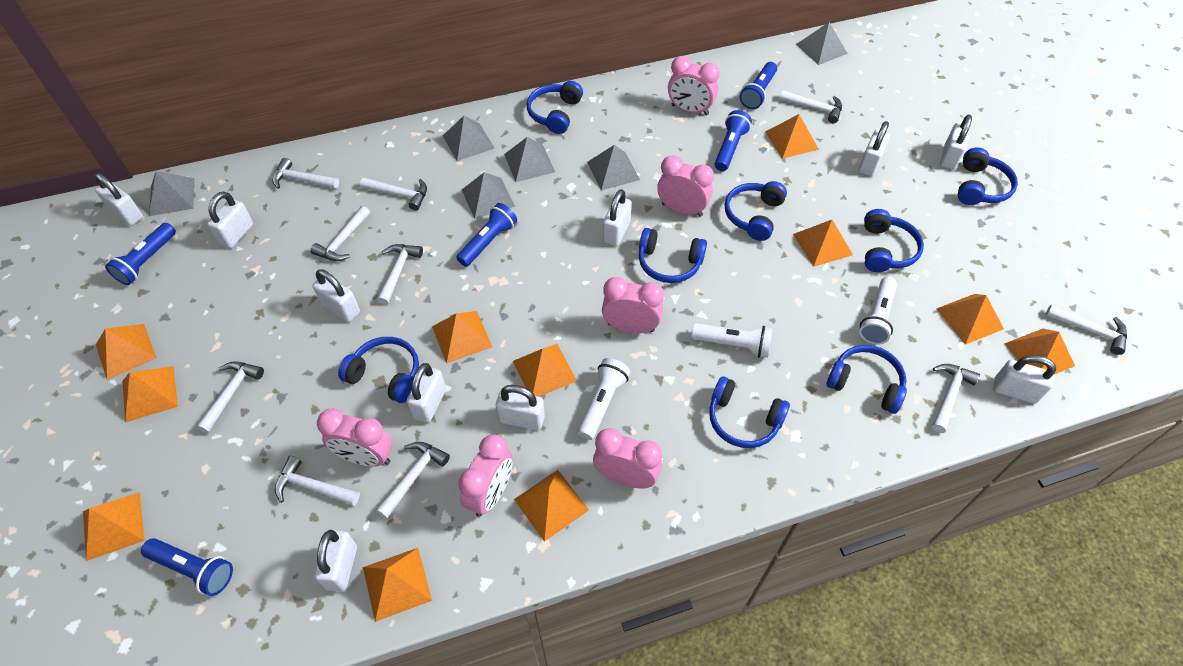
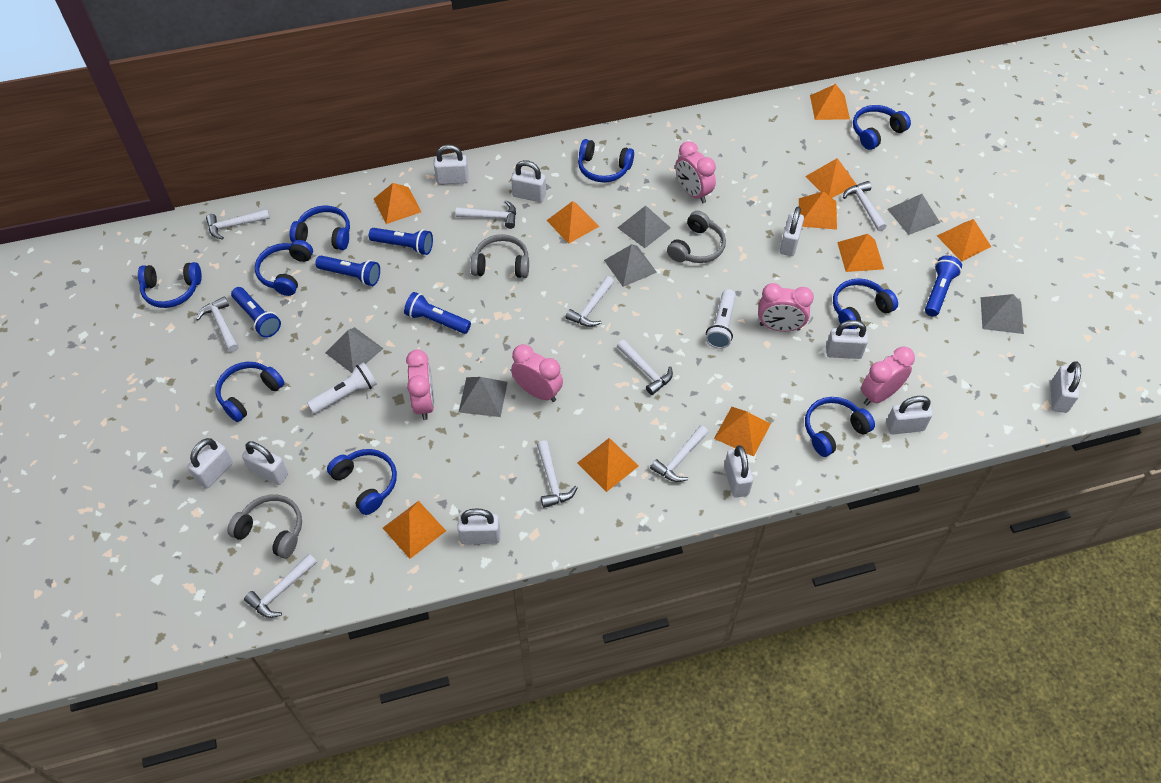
blue headphones: [338,337,419,403] [526,81,583,134] [639,228,707,283] [709,376,790,448] [725,181,787,241] [827,345,907,414] [864,209,924,272] [958,147,1018,205] = 8 -> [138,262,202,308] [215,362,285,422] [255,240,313,296] [290,205,350,250] [327,449,397,515] [578,139,634,183] [805,397,875,457] [833,278,898,329] [853,105,911,150] = 9
grey headphones: none = 0 -> [227,495,302,559] [471,234,529,278] [667,211,726,263] = 3
orange pyramid: [83,492,145,561] [96,324,157,380] [123,366,178,422] [363,548,432,622] [432,311,492,363] [513,344,577,397] [514,470,589,542] [765,114,819,159] [793,220,853,267] [936,294,1004,345] [1004,329,1075,374] = 11 -> [374,183,421,224] [383,501,446,559] [546,201,599,244] [577,438,638,492] [714,407,771,457] [799,191,837,230] [805,158,857,198] [810,84,850,120] [837,234,884,272] [937,219,991,261] = 10
pink clock: [317,408,392,466] [458,435,513,517] [593,428,662,488] [602,277,664,333] [657,155,714,217] [668,56,720,115] = 6 -> [406,350,434,420] [511,344,563,402] [675,141,716,203] [758,283,814,332] [861,346,915,405] = 5
white flashlight: [578,358,630,440] [691,323,773,358] [859,277,897,345] = 3 -> [307,362,377,414] [706,289,736,349] = 2
white hammer: [197,362,264,433] [272,158,339,189] [275,456,360,506] [310,206,370,261] [360,178,427,211] [376,442,450,519] [377,244,423,305] [779,90,842,123] [932,364,980,433] [1045,305,1127,355] = 10 -> [196,296,239,352] [206,209,270,240] [244,554,317,618] [456,201,516,229] [537,440,578,508] [566,276,614,327] [617,340,673,395] [650,425,708,482] [843,181,887,231] = 9

